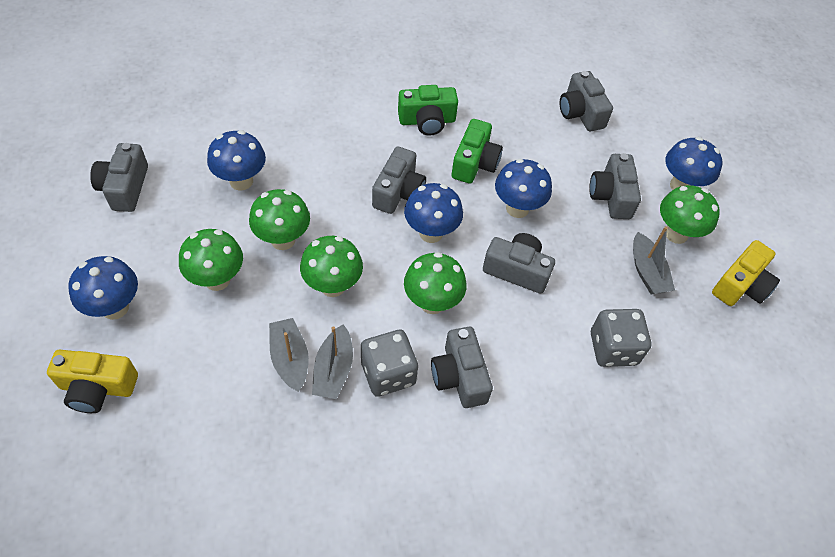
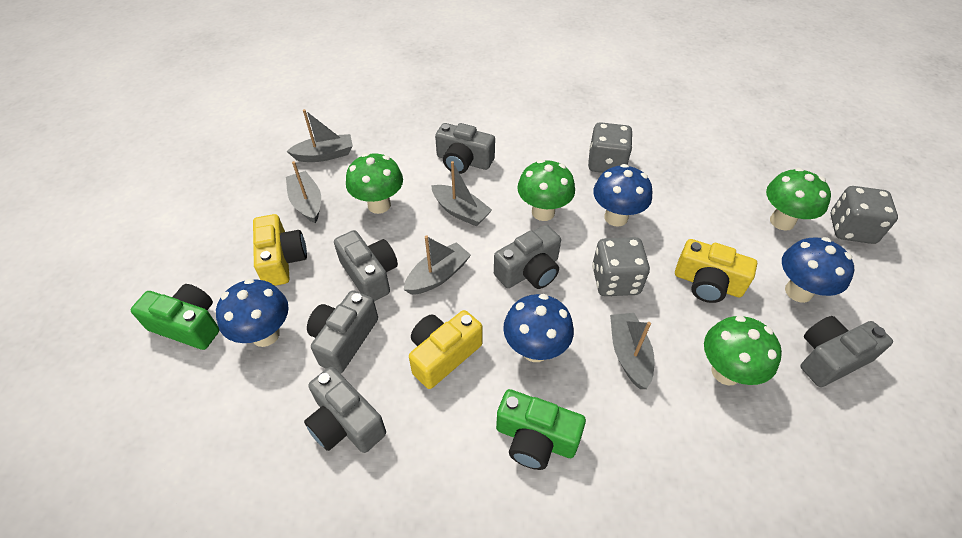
blue mushroom: [68,256,138,320] [207,130,266,191] [404,183,463,243] [495,159,552,218] [666,137,722,190] = 5 -> [216,279,289,347] [503,294,574,362] [593,164,652,226] [782,237,854,303] = 4
green mushroom: [179,229,243,291] [249,189,310,250] [300,236,363,297] [404,252,467,314] [660,185,720,244] = 5 -> [346,153,403,214] [517,159,575,221] [704,316,782,386] [766,168,831,231] = 4
grey boat: [269,318,309,392] [312,324,353,399] [633,226,675,295] = 3 -> [286,109,353,162] [286,161,321,223] [404,235,471,295] [431,161,492,226] [610,313,655,389] = 5
grey dice: [361,330,418,397] [591,309,651,367] = 2 -> [588,122,632,173] [592,237,650,296] [831,186,898,244] = 3
yellow camera: [47,350,138,413] [712,240,780,306] = 2 -> [253,214,307,286] [409,310,483,389] [675,239,757,303] = 3

